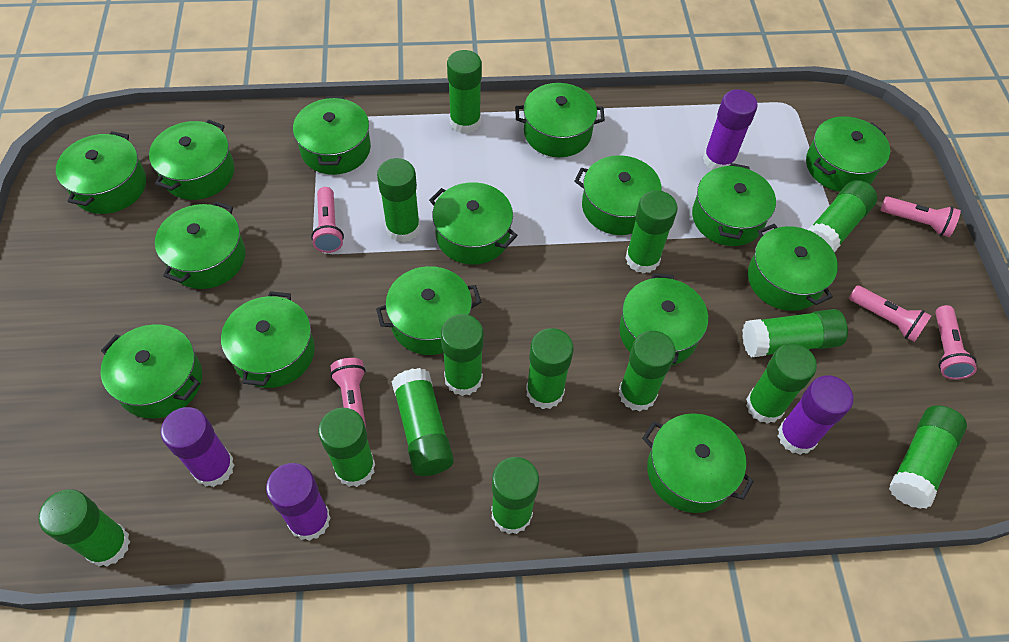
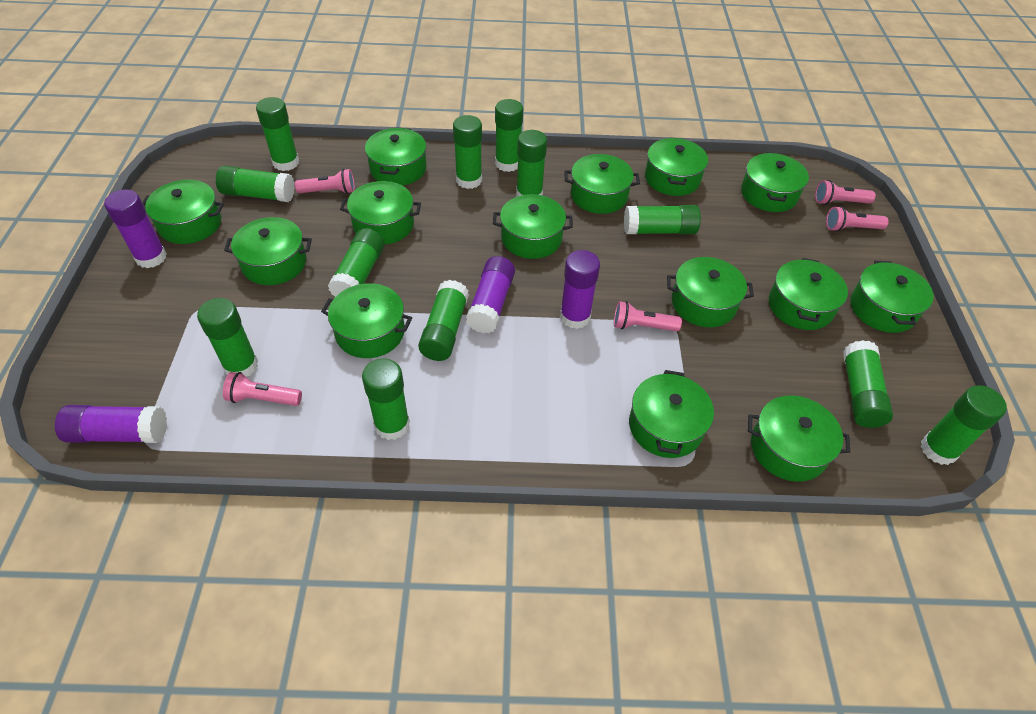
green glue stick: [39,489,130,567] [318,408,375,487] [377,158,420,242] [392,368,454,476] [441,314,484,396] [447,50,482,134] [491,457,539,534] [526,328,574,409] [619,331,676,411] [625,190,678,274] [742,309,848,358] [746,343,817,424] [808,180,877,253] [889,405,967,509] = 14 -> [197,298,258,377] [216,165,295,202] [256,97,299,171] [328,228,385,297] [362,358,410,440] [418,280,469,361] [453,115,482,189] [495,99,523,172] [516,130,547,197] [624,205,701,234] [843,340,893,428] [920,385,1007,465] = 12
green pot: [56,131,146,214] [101,324,202,419] [149,120,235,200] [155,201,246,289] [221,291,315,388] [293,96,371,175] [376,266,481,355] [429,182,518,265] [515,83,605,157] [574,155,662,235] [619,273,708,366] [642,413,754,513] [692,163,776,246] [748,224,838,311] [806,116,890,192] = 15 -> [142,180,224,244] [224,217,312,285] [321,283,412,358] [340,181,421,245] [365,128,427,186] [493,194,573,259] [564,154,640,214] [629,370,714,458] [645,138,708,196] [667,257,754,327] [741,152,809,212] [748,395,850,482] [769,258,848,330] [851,261,934,333] = 14

